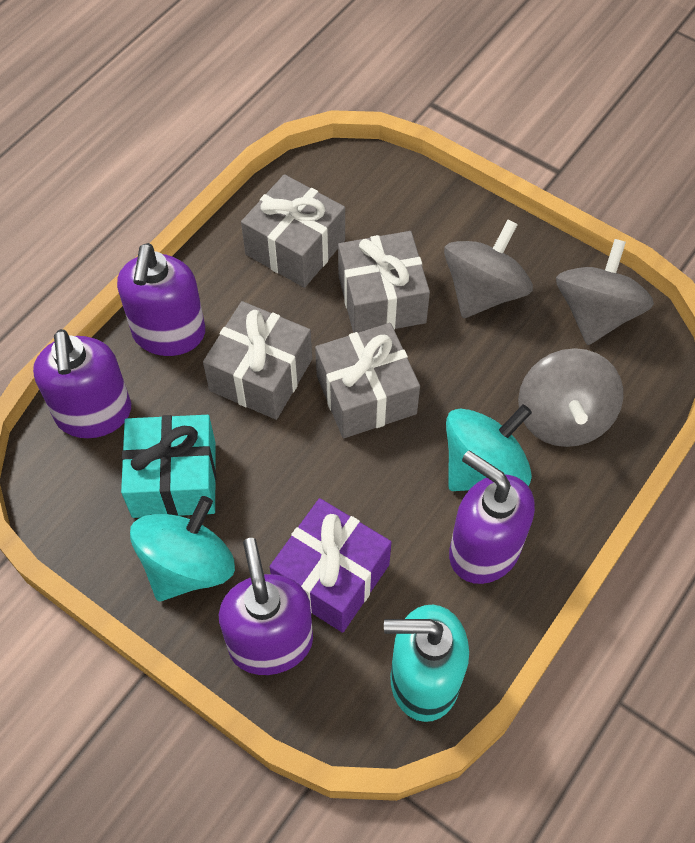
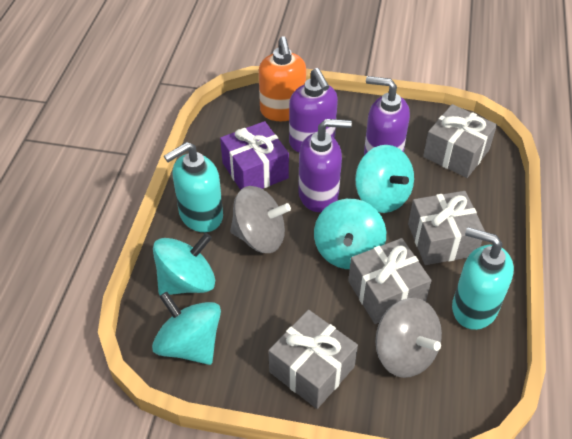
grey spinning top: [444,220,533,318] [518,348,623,447] [556,239,654,345] = 3 -> [230,186,291,253] [375,298,442,378] = 2
orange soap dispenser: none = 0 -> [259,36,306,121] = 1
purple soap dispenser: [33,329,131,438] [117,243,205,356] [219,538,313,675] [449,451,535,584] = 4 -> [289,68,338,152] [298,119,352,212] [364,76,410,155] = 3
turquoise gift: [121,415,216,518] = 1 -> none = 0
turquoise soap dispenser: [384,605,469,722] = 1 -> [164,142,223,232] [452,227,514,330] = 2
turquoise spinning top: [130,496,235,601] [446,404,532,491] = 2 -> [152,292,221,365] [153,233,215,295] [314,199,386,269] [355,145,414,213] = 4

